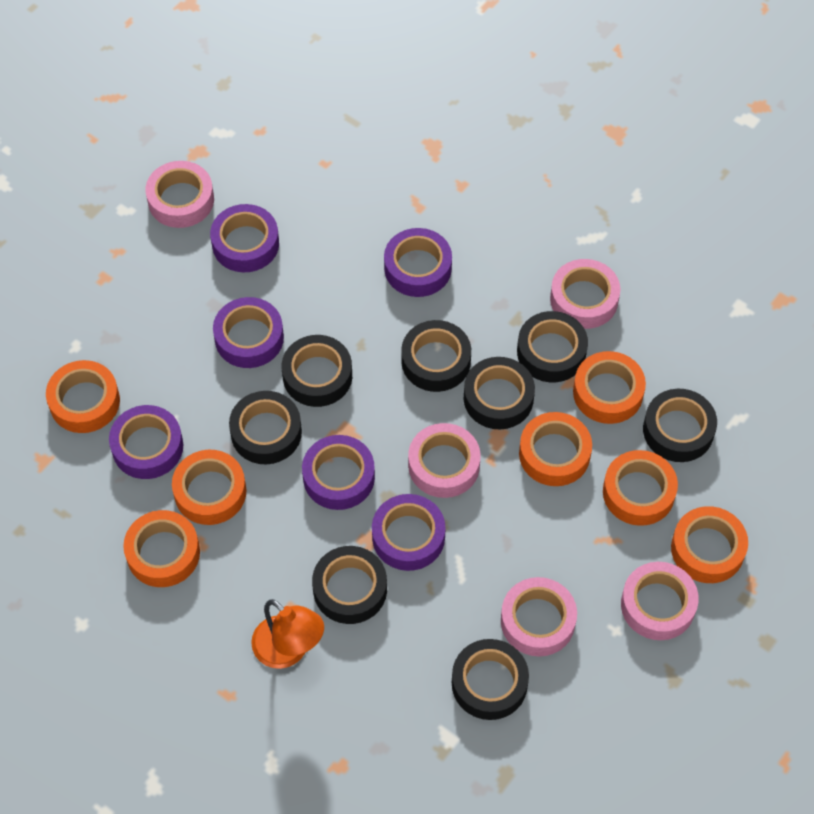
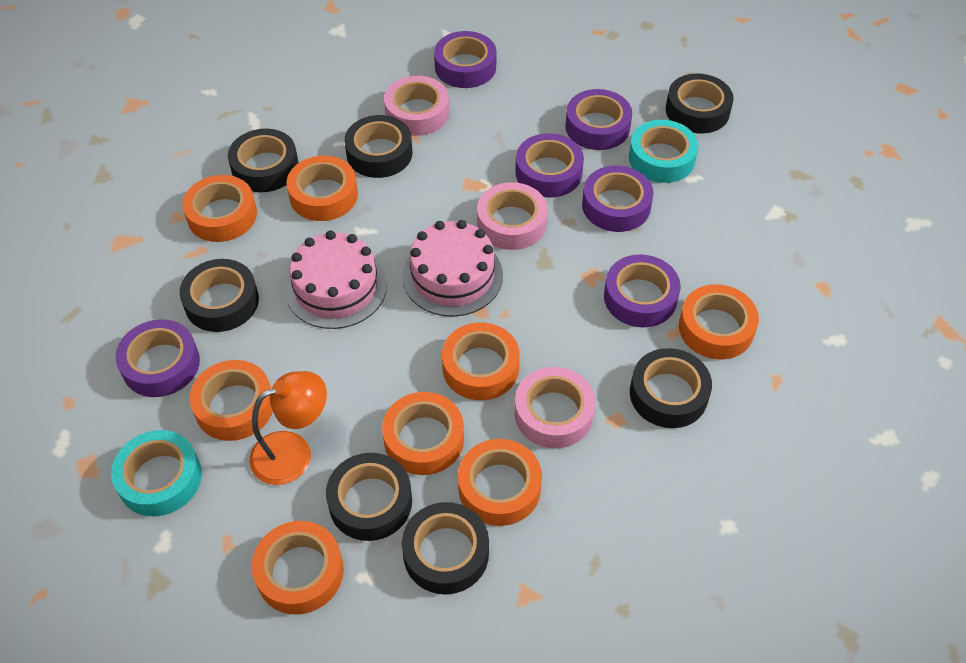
black tape: [229,391,302,464] [282,335,352,407] [312,546,387,624] [401,320,471,392] [452,639,529,720] [464,357,535,430] [517,311,588,382] [643,389,717,462] = 8 -> [179,259,259,332] [228,129,299,192] [326,453,412,541] [344,115,412,178] [402,502,489,594] [630,348,712,428] [666,74,734,134] = 7
orange tape: [46,360,120,433] [123,510,200,587] [172,450,246,525] [519,412,592,486] [573,351,646,424] [603,450,678,526] [671,506,748,583] = 7 -> [182,175,257,242] [189,360,273,441] [252,521,344,614] [287,155,358,221] [382,392,464,475] [442,323,520,400] [458,439,542,526] [679,284,759,359] = 8
pink cake: none = 0 -> [285,231,387,329] [402,220,503,317] = 2
pink tape: [146,161,214,228] [408,423,481,498] [501,577,577,657] [550,259,621,329] [621,562,699,640] = 5 -> [384,76,449,136] [477,182,548,250] [515,367,595,448] = 3
turquoise tape: none = 0 -> [111,430,202,516] [629,120,699,183] = 2

